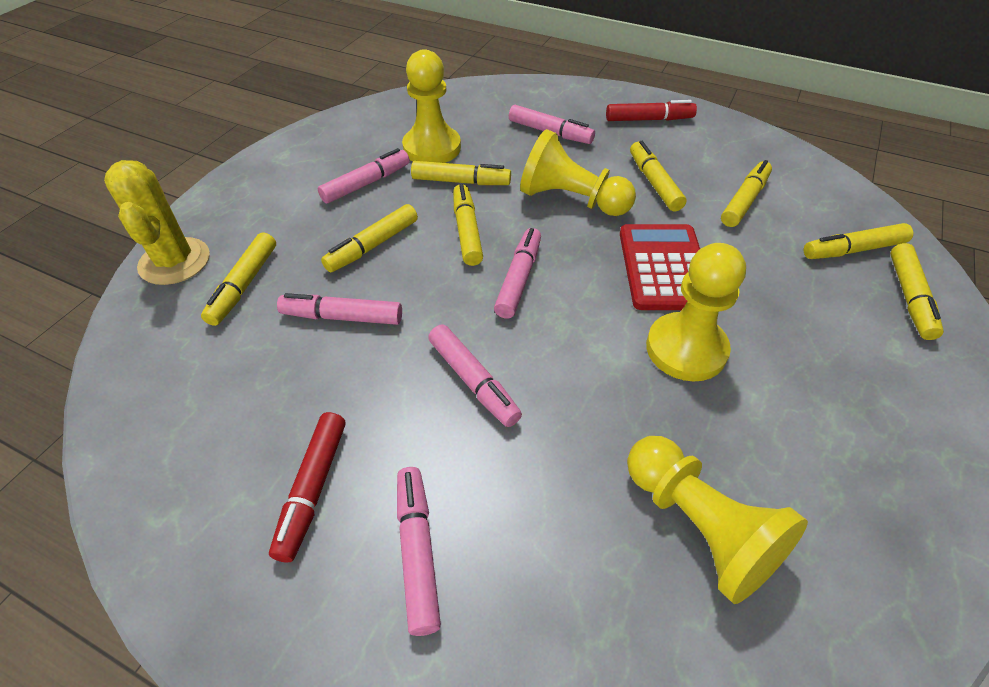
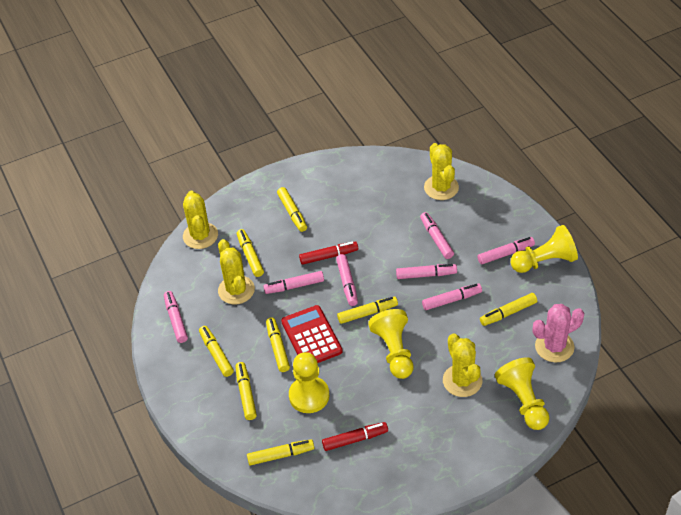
pink cactus: none = 0 -> [532,304,584,362] = 1
pink marker: [277,293,402,325] [318,148,410,204] [397,467,441,636] [428,325,522,427] [494,228,541,319] [509,105,595,144] = 6 -> [164,291,188,343] [264,271,324,294] [336,254,358,306] [396,264,457,279] [420,212,454,259] [422,283,482,310] [478,237,535,265] = 7
yellow cactus: [104,160,210,285] = 1 -> [183,191,218,249] [218,239,255,304] [424,143,459,200] [443,333,483,397] = 4

